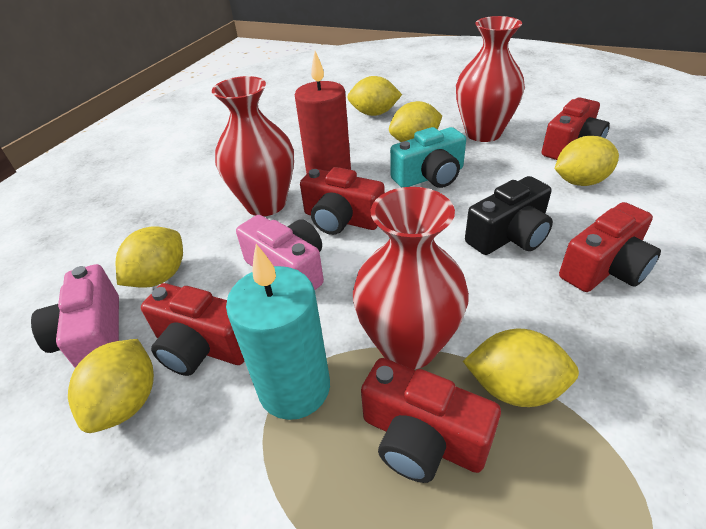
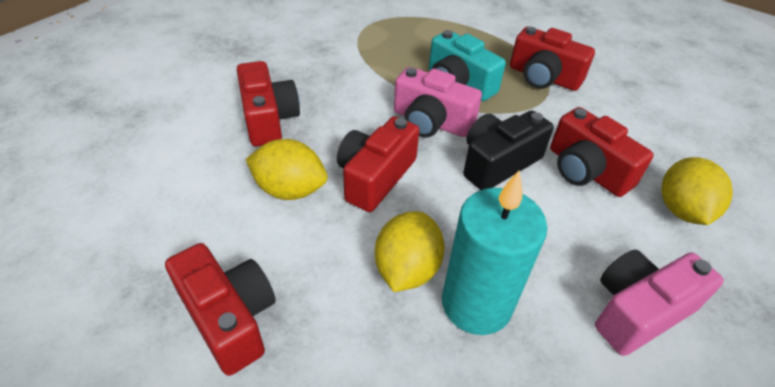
red candle: [295,51,351,174] = 1 -> none = 0
red vase: [212,76,294,216] [353,187,469,370] [456,16,525,142] = 3 -> none = 0
yellow lemon: [68,339,154,433] [116,226,183,288] [347,76,402,116] [389,101,442,142] [463,329,579,407] [555,136,619,186] = 6 -> [246,139,328,200] [375,211,445,292] [661,157,733,225] = 3

